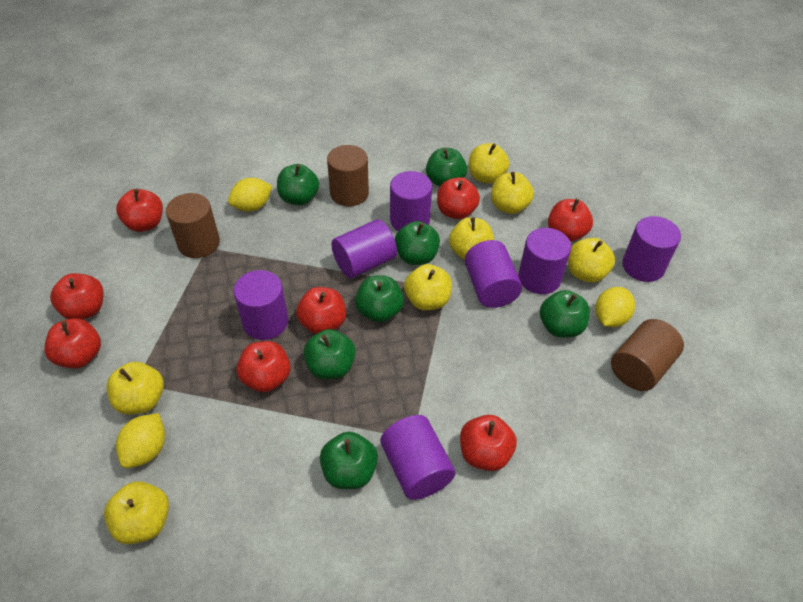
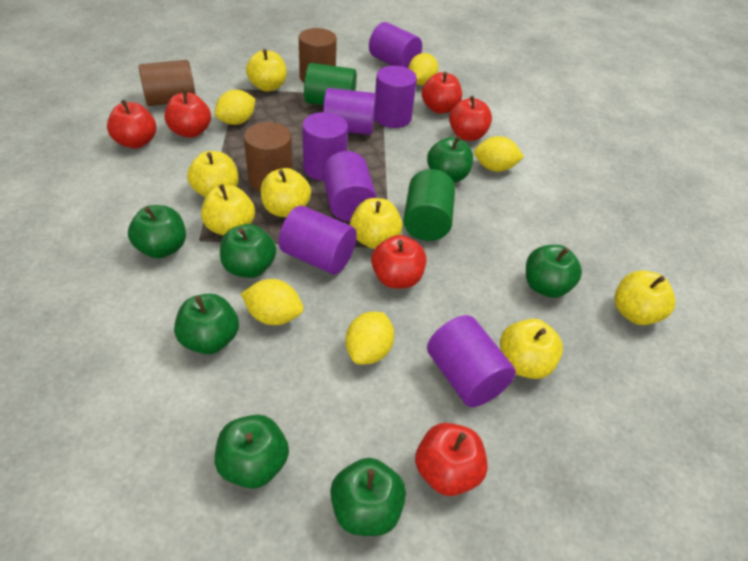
green cylinder: none = 0 -> [304,63,357,105] [403,169,455,241] = 2
red apple: [44,318,101,369] [50,273,104,320] [116,189,163,232] [237,341,290,392] [296,287,346,334] [437,177,480,219] [460,415,517,471] [548,199,593,242] = 8 -> [107,100,156,149] [165,90,211,138] [371,235,426,289] [415,423,488,496] [422,72,462,114] [449,96,492,141] = 6
yellow lemon: [116,413,165,468] [228,178,272,211] [595,287,635,327] = 3 -> [215,90,255,125] [241,279,304,325] [346,312,394,365] [408,53,438,85] [474,136,524,172] = 5

